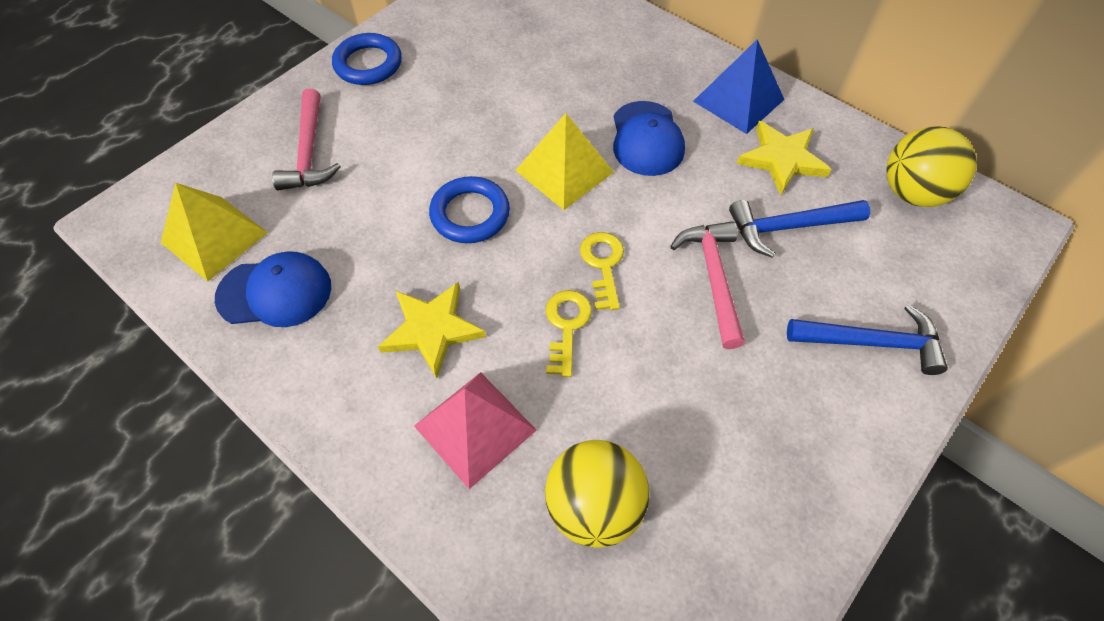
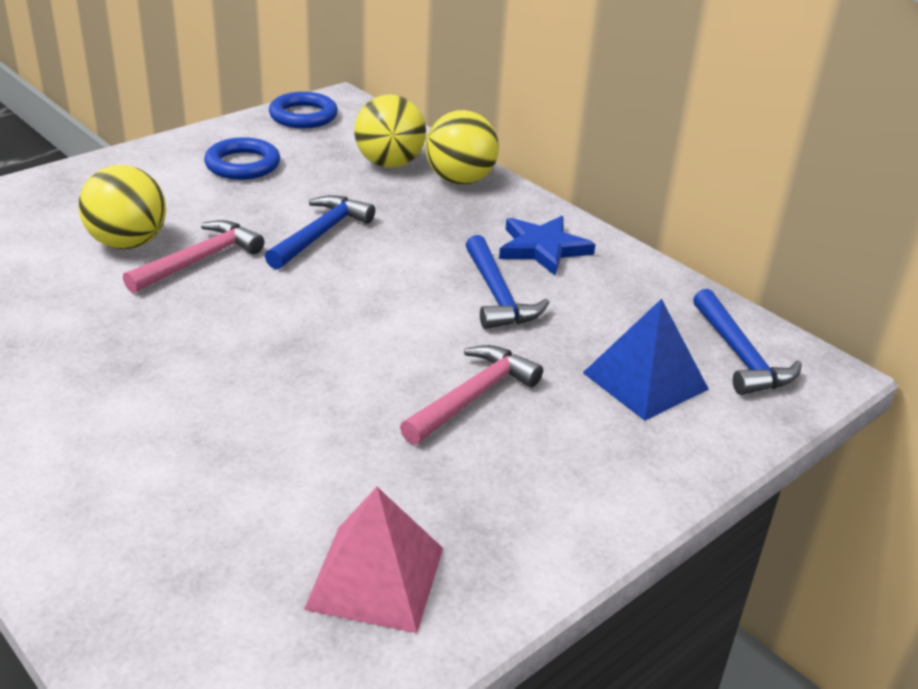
blue cap: [215,251,331,327] [613,101,685,176] = 2 -> none = 0
blue hammer: [729,200,870,258] [787,304,948,375] = 2 -> [265,195,375,270] [466,235,549,329] [693,289,802,395] = 3
blue star: none = 0 -> [499,216,596,276] = 1
yellow ball: [545,440,649,547] [886,126,977,207] = 2 -> [78,165,166,249] [354,95,426,168] [425,110,499,185] = 3
yellow key: [546,290,592,377] [580,232,624,310] = 2 -> none = 0
yellow pyramid: [161,183,268,281] [515,113,614,210] = 2 -> none = 0
yellow star: [378,282,486,379] [737,121,832,195] = 2 -> none = 0

